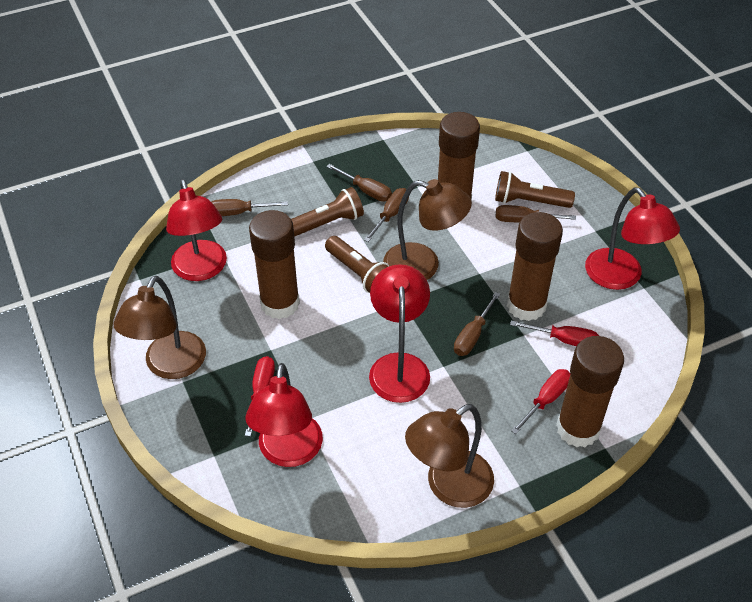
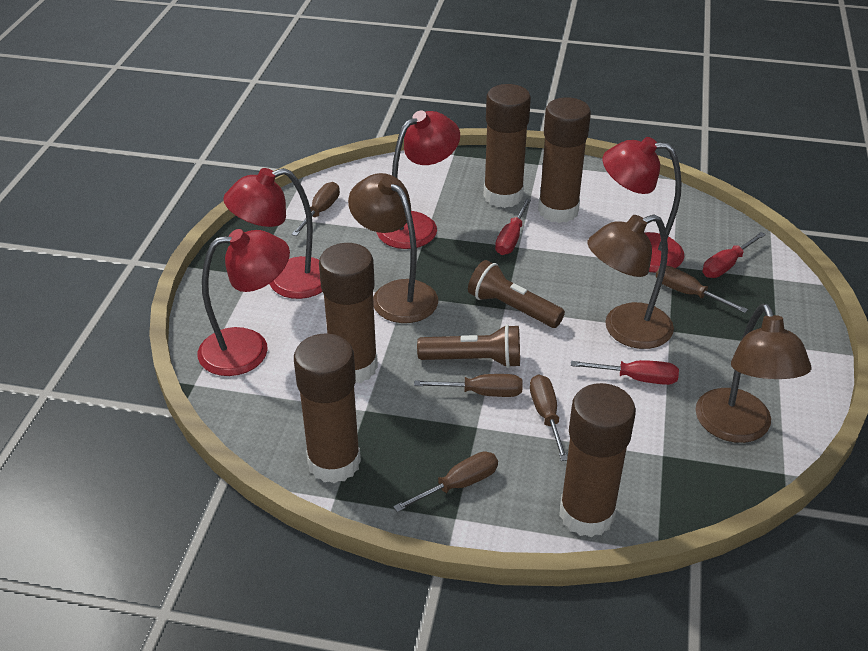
brown flashlight: [291,187,364,237] [325,236,389,293] [495,171,575,208] = 3 -> [417,324,520,368] [468,260,565,328] = 2
brown glue stick: [249,210,300,319] [438,112,480,202] [507,212,563,321] [556,336,624,447] = 4 -> [294,333,361,483] [319,243,378,383] [483,84,531,208] [538,97,591,223] [559,383,636,537] = 5

